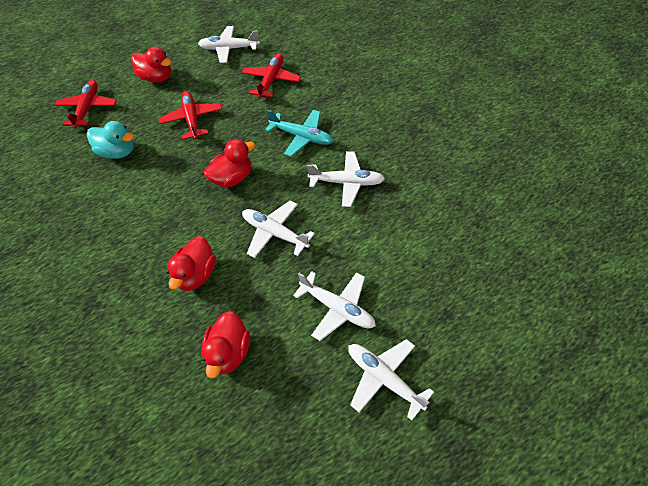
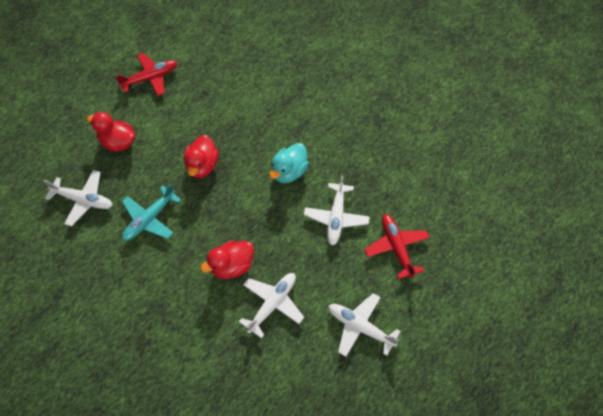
red duck: [131,47,172,83] [167,236,216,291] [201,311,250,378] [203,139,255,187] = 4 -> [87,112,135,152] [184,135,219,178] [200,240,254,279] = 3
red plane: [55,80,117,129] [158,91,222,140] [242,53,301,99] = 3 -> [115,53,178,96] [364,214,430,279] = 2
white plane: [198,26,260,63] [242,200,315,258] [293,272,376,341] [307,151,385,207] [348,339,434,421] = 5 -> [44,170,113,226] [239,273,304,338] [304,176,370,245] [328,293,401,357] = 4

